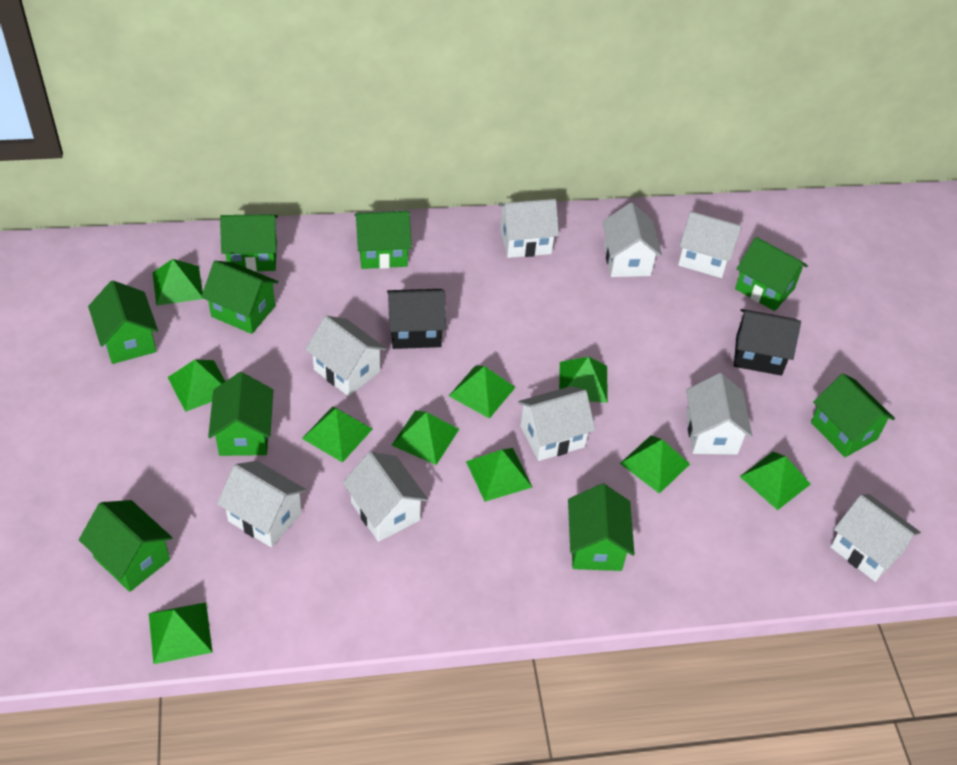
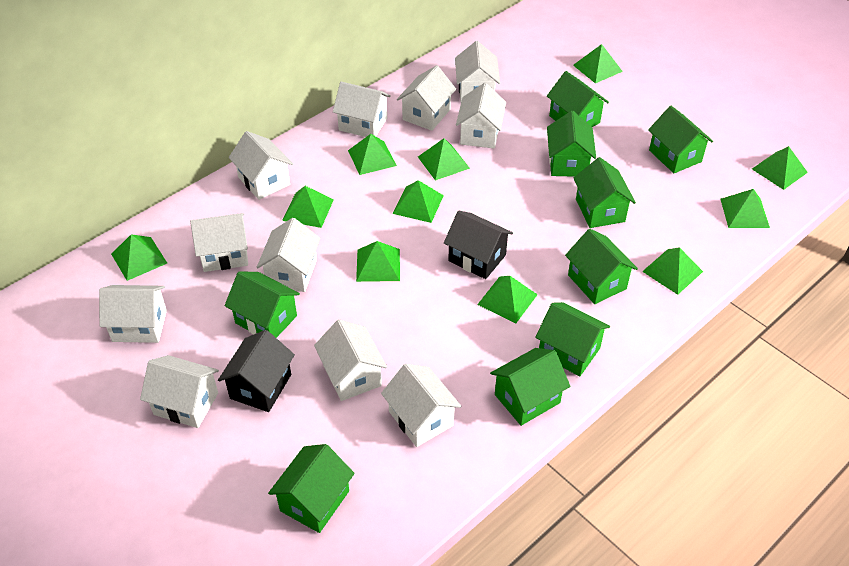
green pyramid: [149,602,213,664] [152,259,203,306] [168,360,226,412] [302,406,373,463] [392,410,459,465] [449,365,516,419] [466,448,532,502] [559,357,608,403] [620,435,690,494] [739,452,811,510] = 10 -> [111,234,167,281] [282,186,334,228] [348,134,397,175] [356,241,400,282] [393,180,444,223] [418,138,470,181] [477,276,538,323] [573,44,623,83] [642,247,703,295] [720,189,770,228] [752,146,808,190] = 11
white house: [217,461,307,547] [305,316,386,396] [343,452,428,542] [498,199,559,258] [518,386,595,461] [602,203,662,277] [678,211,742,278] [686,373,752,455] [830,494,921,582] = 9 -> [99,285,167,343] [140,355,219,428] [190,213,248,272] [229,131,293,200] [257,218,320,292] [314,319,387,401] [333,82,391,137] [381,364,461,447] [397,65,456,131] [455,41,500,102] [456,83,506,149] = 11

